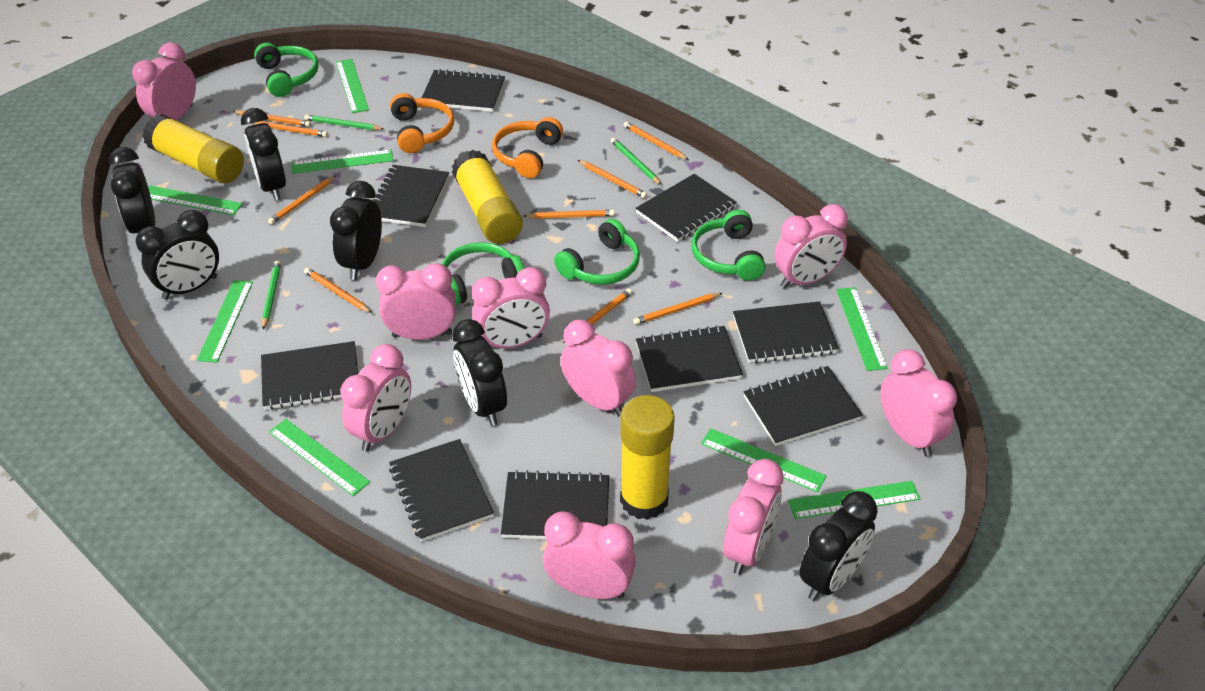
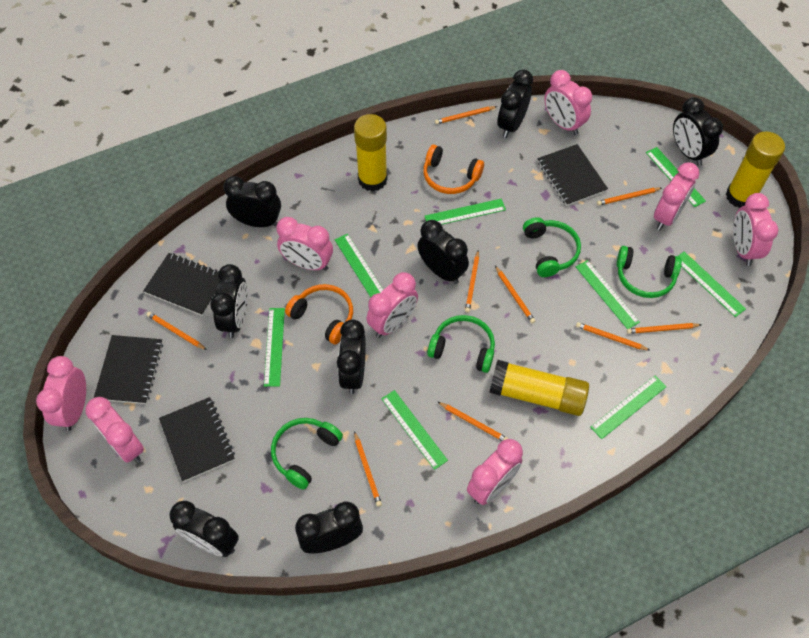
black clock: [109,147,155,234] [136,210,219,300] [241,108,286,201] [330,181,382,280] [452,319,507,426] [799,491,878,601] = 6 -> [169,501,239,557] [210,264,248,338] [223,176,281,227] [295,501,363,553] [337,319,366,394] [417,220,469,284] [497,69,533,138] [673,97,723,166] = 8
black notebook: [261,341,358,410] [372,165,449,227] [389,439,494,542] [422,69,505,112] [501,470,609,539] [636,174,737,242] [636,325,743,392] [733,301,839,363] [744,366,863,446] = 9 -> [94,335,163,404] [143,253,220,316] [159,397,235,482] [537,144,608,206] = 4
green pencil: [262,260,281,330] [304,114,384,130] [611,138,662,185] = 3 -> none = 0
pink clock: [132,42,196,120] [340,344,411,451] [376,263,456,340] [472,267,550,348] [543,511,636,599] [561,320,636,416] [723,459,784,575] [774,204,848,288] [880,349,957,457] = 9 -> [36,356,86,431] [85,397,144,463] [276,217,333,271] [367,272,418,338] [467,439,523,505] [544,70,592,135] [654,162,699,230] [733,193,779,266] = 8

